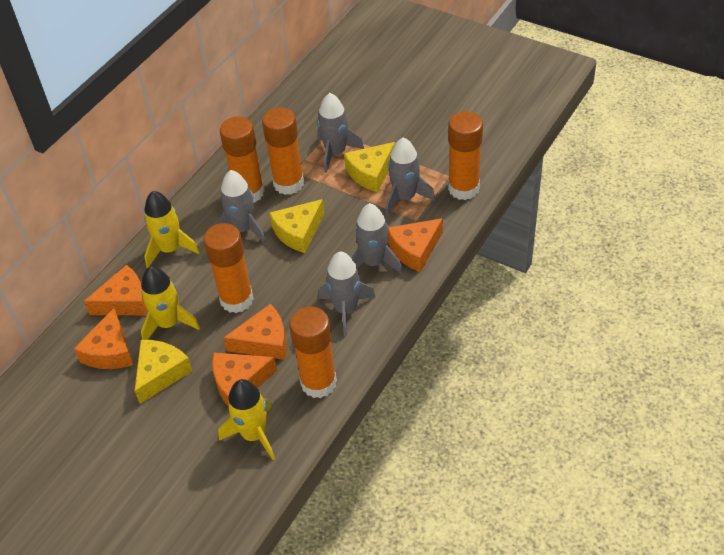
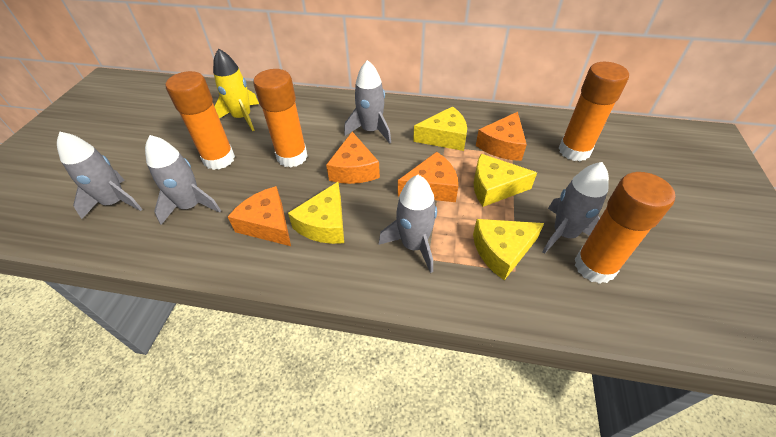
orange cheese: [74,308,133,369] [84,265,147,315] [212,353,277,406] [223,304,287,360] [388,218,443,272] = 5 -> [228,186,291,246] [326,132,380,184] [398,152,458,202] [476,112,527,161] = 4
orange glue stick: [203,223,254,313] [220,117,265,203] [262,108,304,195] [289,306,337,398] [448,111,483,200] = 5 -> [166,71,235,170] [253,69,308,168] [559,62,629,161] [575,172,675,284] = 4
yellow cheese: [135,340,192,404] [269,199,325,253] [344,142,395,192] = 3 -> [288,182,344,244] [413,106,467,151] [473,219,544,280] [474,154,537,207] = 4
yellow rocket: [141,266,200,340] [144,191,200,268] [218,379,275,460] = 3 -> [213,48,259,131] = 1

